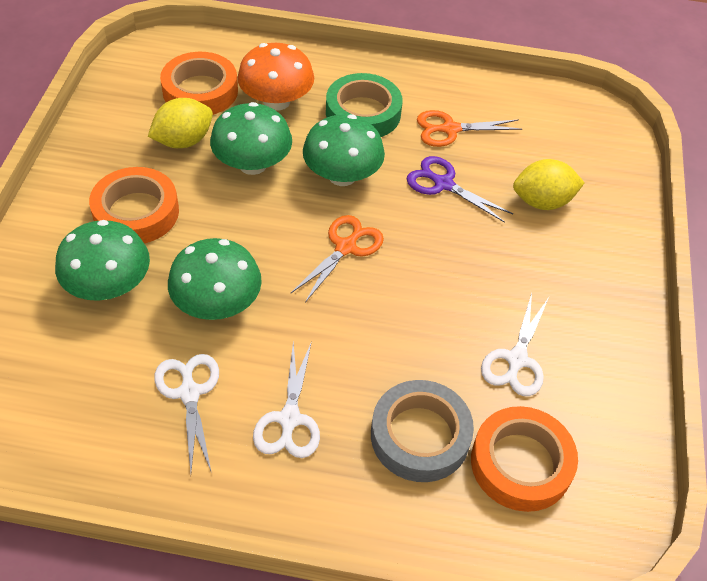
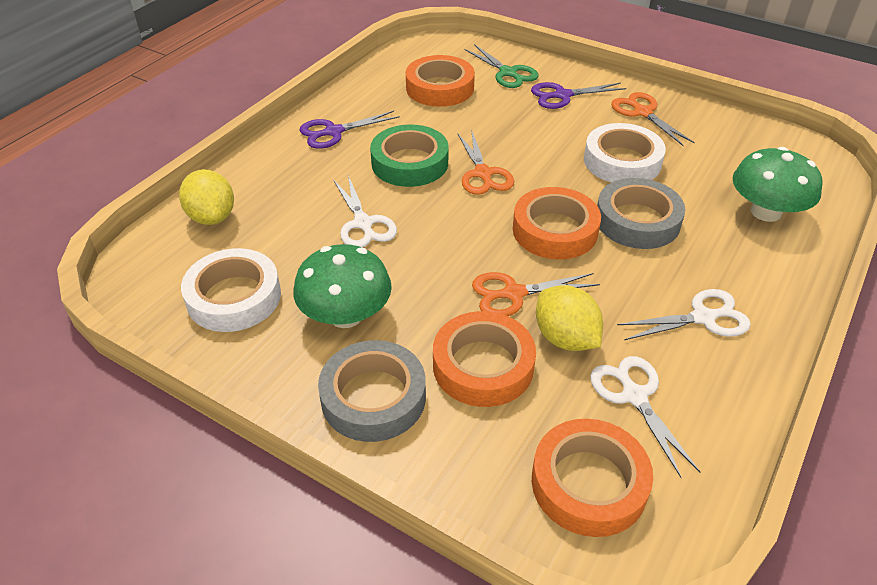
green mushroom: [55,220,150,301] [168,238,262,320] [210,102,292,175] [303,114,385,186] = 4 -> [293,244,392,328] [733,147,823,222] = 2
green scissors: none = 0 -> [464,44,539,88] = 1
grey tape: [371,380,474,482] = 1 -> [318,340,426,442] [597,178,685,249] = 2
orange mushroom: [238,43,314,111] = 1 -> none = 0
orange scissors: [291,215,384,303] [417,110,522,147] = 2 -> [457,130,514,195] [472,272,600,316] [611,92,695,146] = 3
orange tape: [89,167,179,243] [160,52,238,115] [471,406,578,512] = 3 -> [406,55,475,107] [433,311,536,407] [513,187,601,260] [532,419,653,537] = 4
purple scissors: [407,156,513,223] = 1 -> [299,111,400,149] [531,82,626,109] = 2
white tape: none = 0 -> [181,248,281,332] [584,123,666,183] = 2

